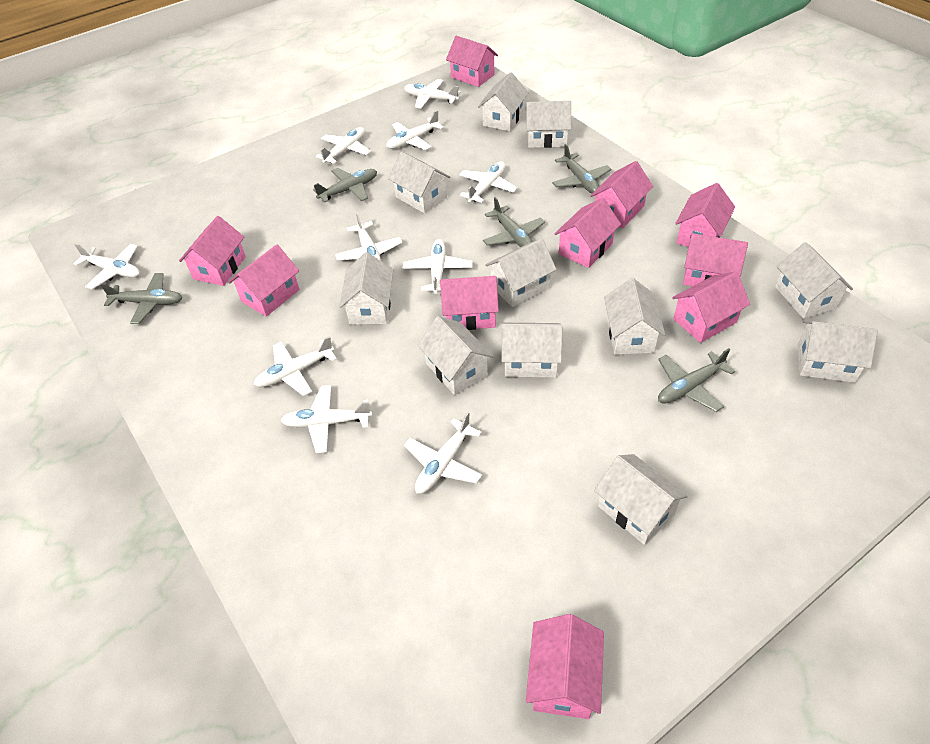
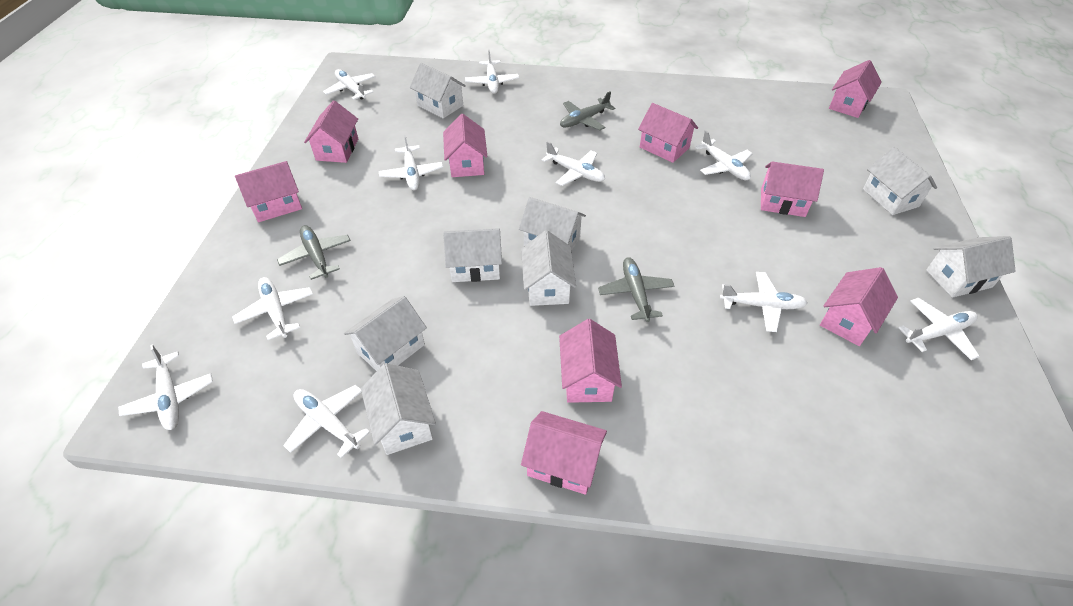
grey plane: [100,273,182,324] [313,168,377,202] [483,197,545,247] [552,144,611,193] [658,348,735,412] = 5 -> [277,225,351,280] [560,91,615,130] [598,257,674,322] = 3
pink house: [179,216,246,286] [229,244,300,317] [440,276,499,330] [446,36,498,87] [526,614,604,719] [554,198,621,268] [590,161,653,228] [672,271,750,343] [675,183,735,247] [683,233,748,286] = 10 -> [235,161,302,222] [304,100,358,163] [443,114,488,177] [521,411,607,495] [559,319,622,403] [638,103,698,163] [761,161,824,217] [820,267,898,346] [829,60,882,118] = 9
white house: [339,252,394,324] [388,151,450,213] [417,316,494,395] [478,72,529,131] [485,238,557,307] [501,323,562,378] [525,101,571,148] [594,454,688,545] [604,278,665,355] [775,242,853,319] [797,320,878,383] = 11 -> [344,296,427,371] [361,363,436,455] [410,63,466,118] [443,228,502,282] [519,197,586,251] [521,230,576,306] [863,147,937,215] [926,236,1016,298] = 8

